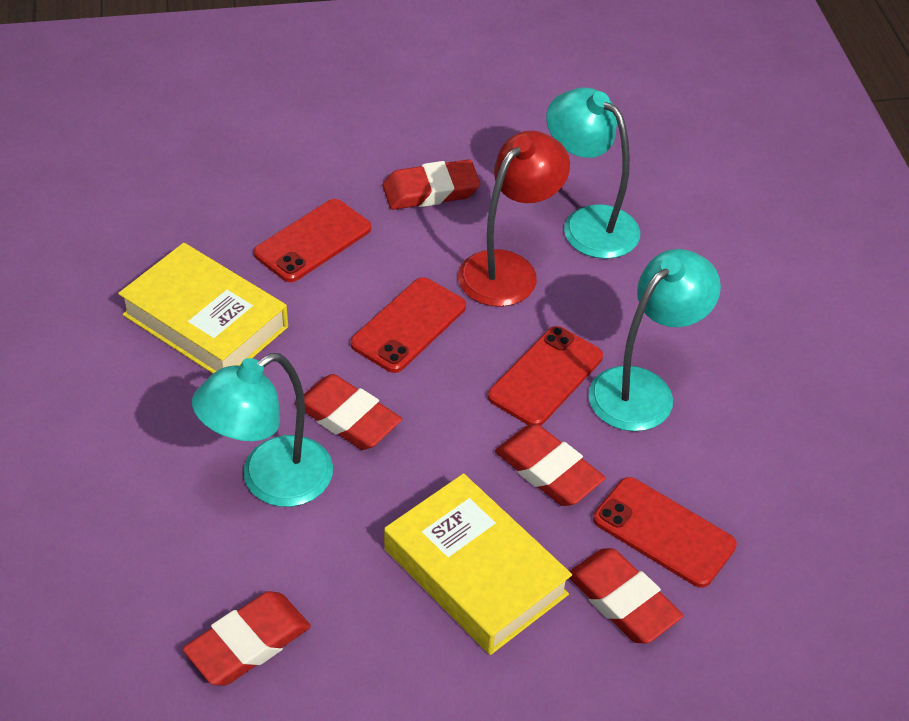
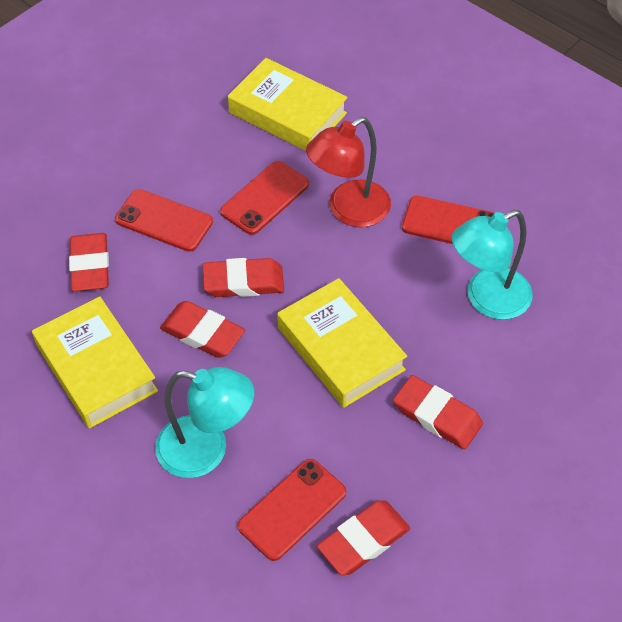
turquoise lamp: [192,353,333,507] [546,88,640,259] [588,249,721,431] = 3 -> [155,367,254,478] [452,210,533,320] = 2
yellow book: [118,243,288,374] [384,473,572,655] = 2 -> [32,296,158,429] [228,58,348,151] [277,278,407,408] = 3

